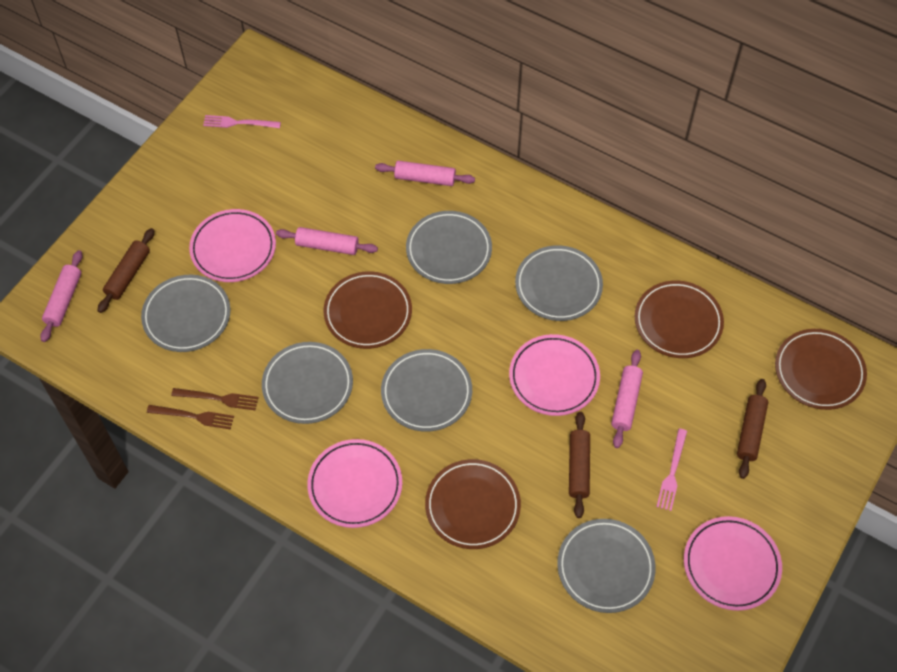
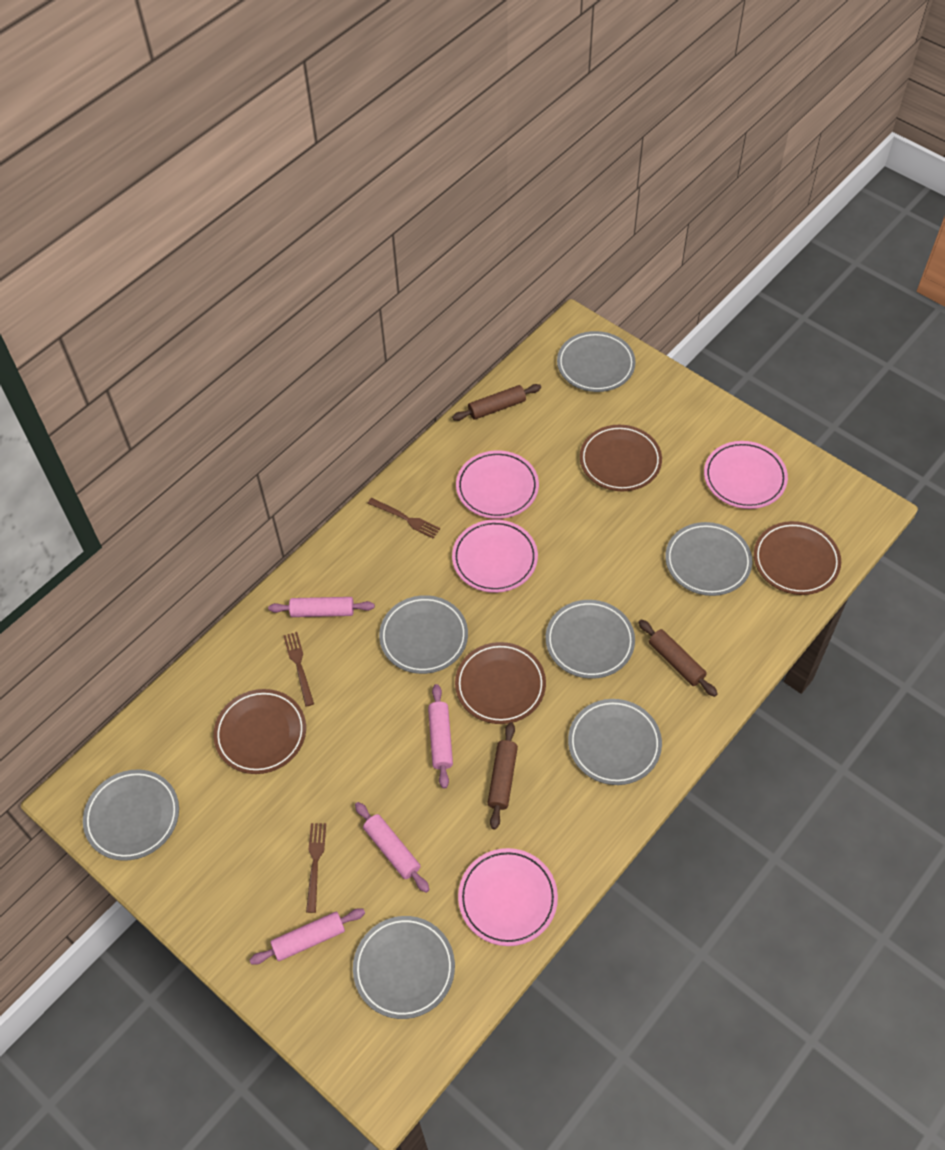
brown fork: [147,405,234,430] [171,388,259,410] = 2 -> [283,632,314,707] [306,823,326,913] [367,498,440,539] = 3
grey plate: [141,275,231,352] [262,342,353,424] [381,349,472,432] [406,211,492,284] [515,245,603,321] [557,519,656,613] = 6 -> [83,769,179,861] [353,916,455,1019] [379,595,468,674] [546,600,635,679] [557,331,636,392] [568,699,662,785] [665,522,752,596] = 7
pink fork: [203,115,281,128] [656,428,687,511] = 2 -> none = 0

